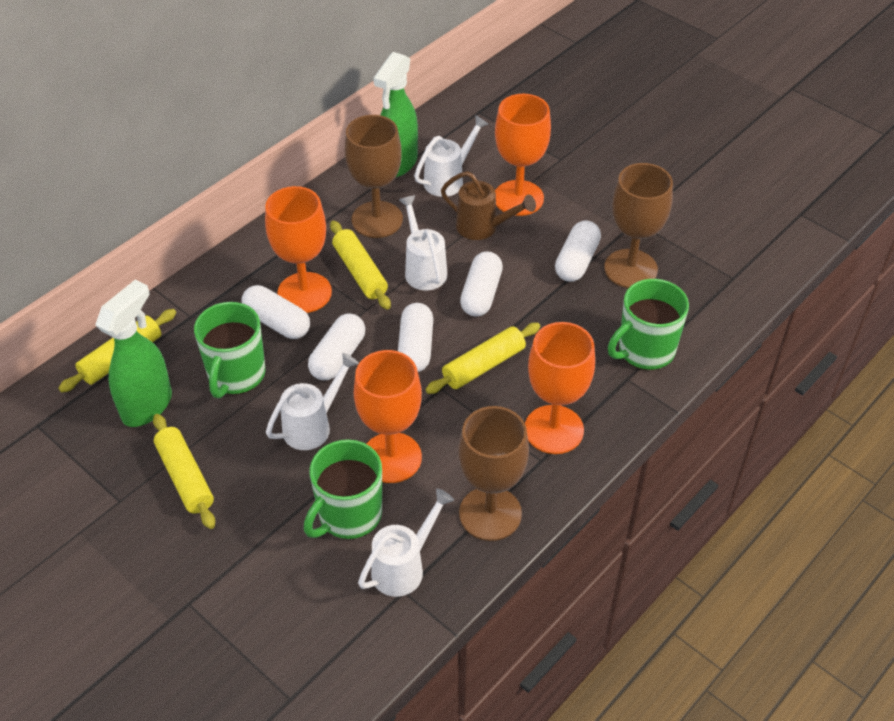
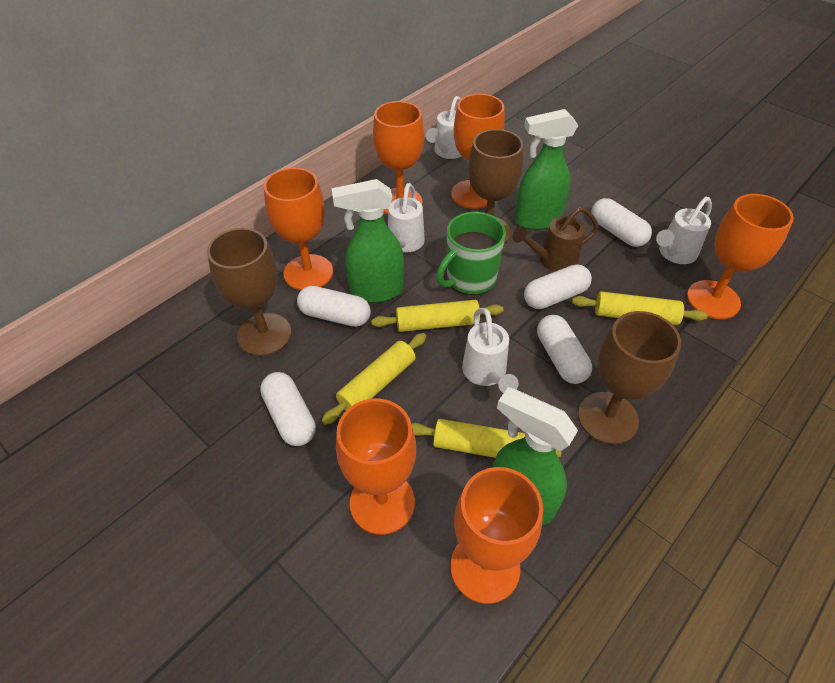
green mug: [194,302,265,398] [304,439,382,539] [608,279,689,370] = 3 -> [436,212,506,295] = 1
green spray bottle: [95,280,172,427] [373,52,418,177] = 2 -> [332,179,404,303] [492,387,578,526] [515,109,578,230] = 3
orange goblet: [265,186,332,313] [354,350,422,483] [495,94,551,216] [525,322,595,454] = 4 -> [264,168,333,290] [336,399,416,535] [373,101,424,215] [450,467,543,604] [451,94,505,209] [687,194,794,319] = 6

